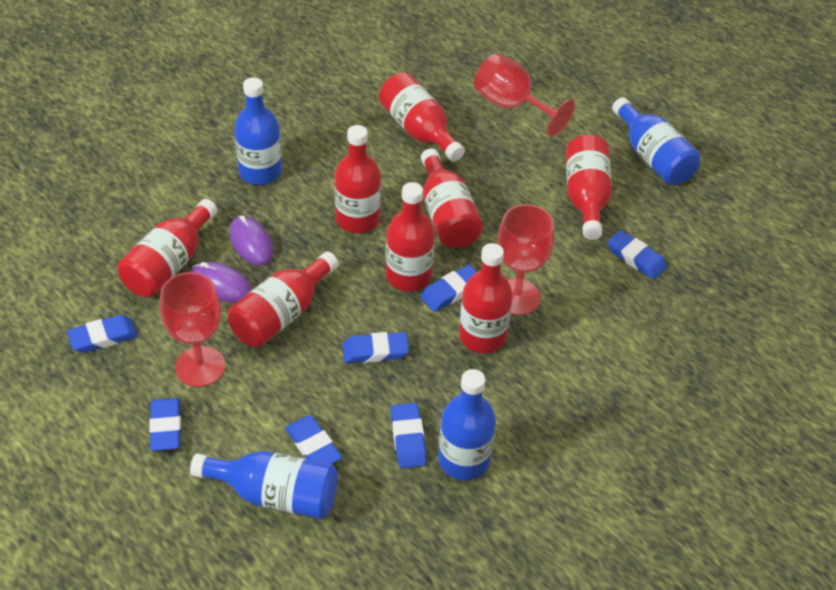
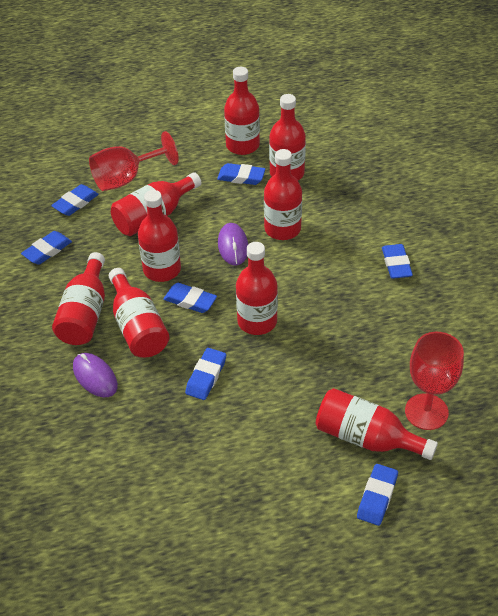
blue bottle: [190,451,338,519] [234,77,282,185] [438,369,496,480] [612,97,701,185] = 4 -> none = 0
red bottle: [118,199,217,297] [228,252,338,347] [334,125,381,233] [379,72,465,161] [386,182,435,292] [421,149,483,248] [459,243,513,353] [566,135,612,240] = 8 -> [52,252,105,345] [109,268,169,357] [111,172,201,236] [138,190,181,282] [224,67,260,155] [236,242,278,335] [264,149,302,240] [269,94,306,180] [316,388,438,460] = 9
red goblet: [160,272,225,387] [474,53,575,137] [497,204,554,315] = 3 -> [89,131,179,191] [405,332,464,430] = 2

